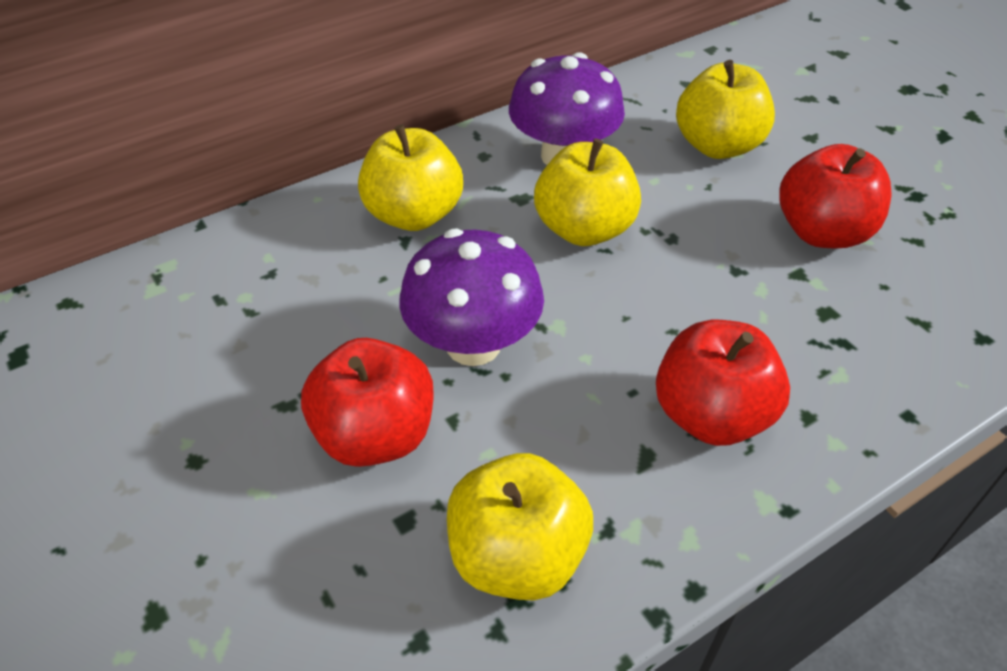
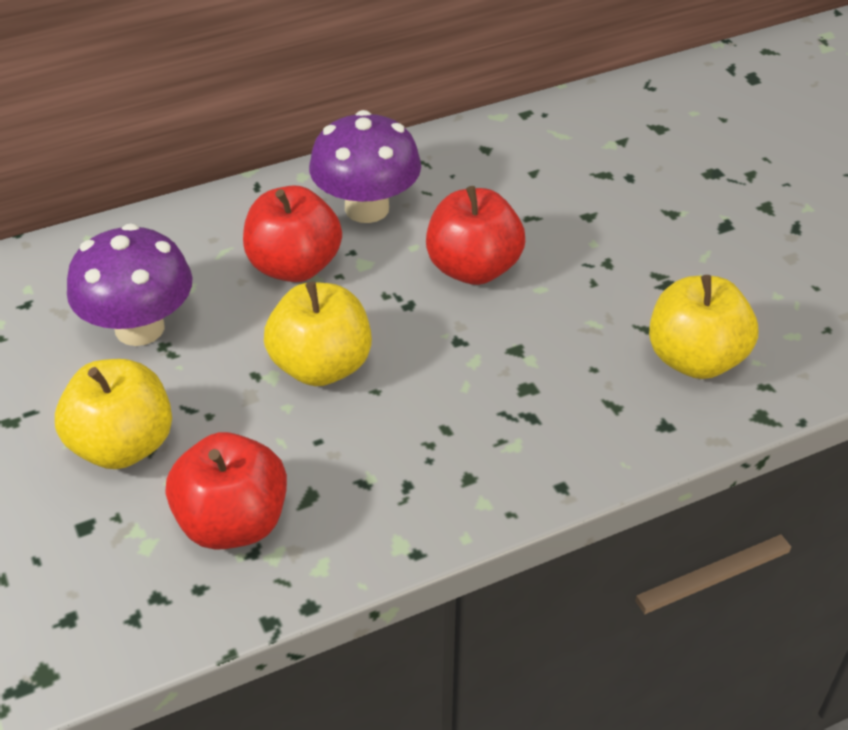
yellow apple: [358,125,463,231] [447,453,593,601] [534,139,641,246] [676,60,775,159] = 4 -> [55,359,172,469] [264,282,372,386] [649,275,758,379] = 3

